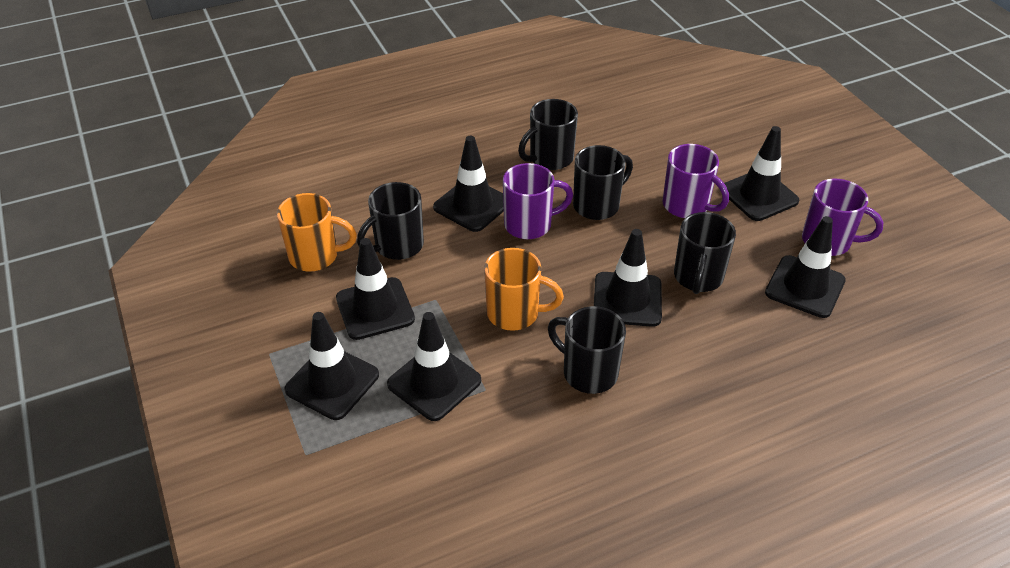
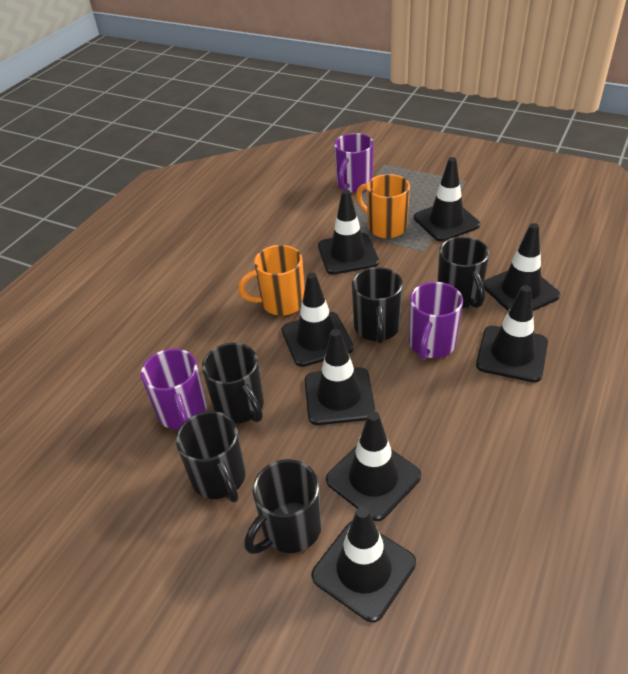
black traffic cone: [284,312,379,420] [336,238,415,340] [387,312,481,421] [433,136,504,232] [594,229,662,327] [724,126,799,221] [765,216,846,318] = 7 -> [281,273,354,367] [305,329,375,425] [311,506,416,622] [318,190,379,275] [326,411,421,521] [414,157,480,242] [476,285,548,382] [484,223,560,311] = 8

